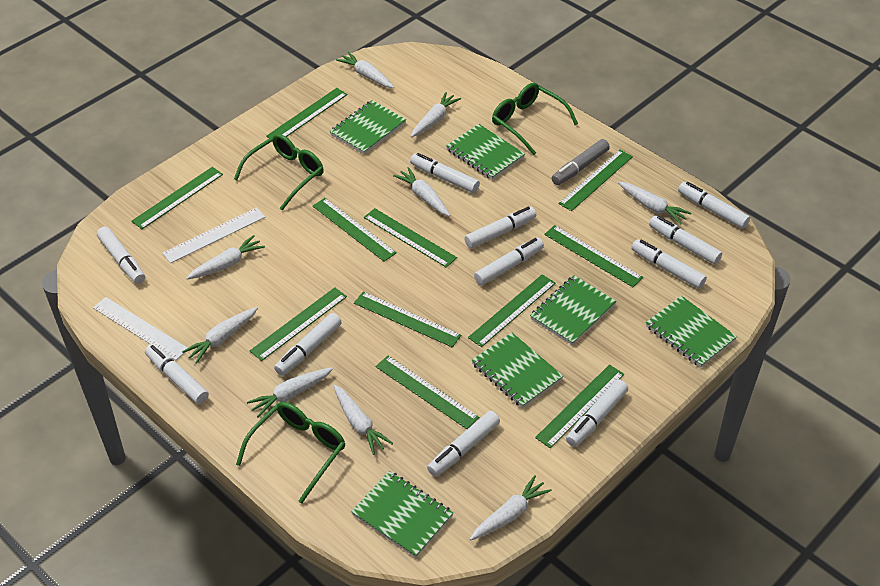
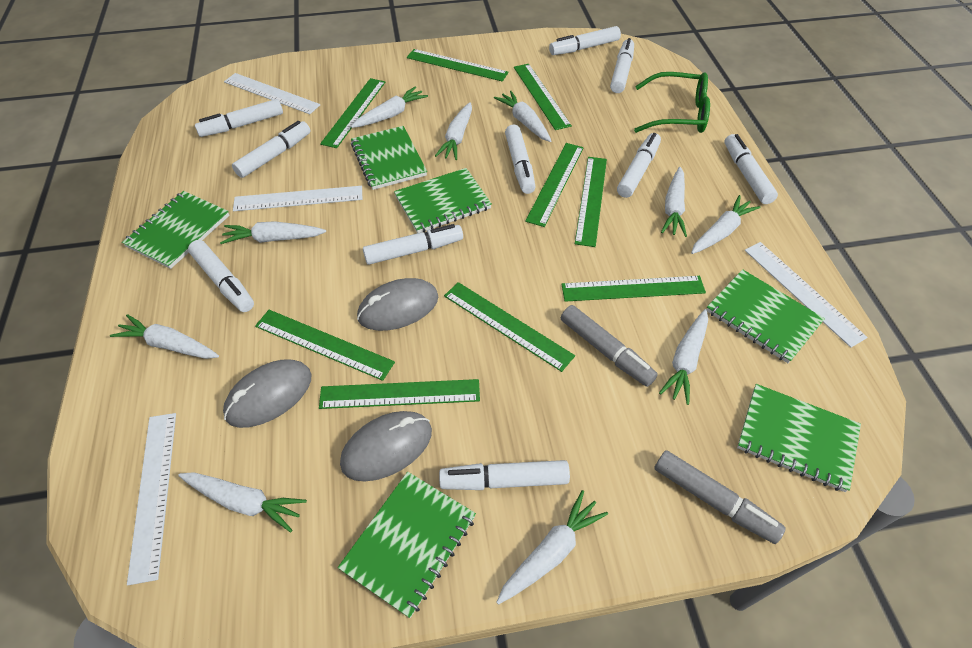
green glasses: [234,134,324,210] [236,402,346,504] [492,83,578,155] = 3 -> [634,72,710,133] = 1
green ruler: [131,167,223,229] [250,287,347,361] [266,88,347,138] [313,198,397,262] [354,291,461,347] [364,208,457,268] [376,356,479,429] [468,274,556,347] [535,364,624,448] [544,225,643,287] [558,150,633,211] = 11 -> [255,310,395,381] [319,379,480,409] [320,78,385,148] [407,49,509,81] [444,282,575,372] [514,64,572,130] [525,143,584,227] [561,276,706,302] [575,157,607,247] = 9
grey marker: [552,139,610,185] = 1 -> [561,305,658,387] [654,450,786,544] = 2
grey mouse: none = 0 -> [223,359,311,428] [340,411,432,481] [357,278,438,331] = 3
white carrot: [182,307,258,364] [186,235,265,279] [247,368,333,418] [334,385,393,455] [336,52,394,88] [393,167,450,217] [411,92,461,137] [470,475,552,540] [618,182,691,225] = 9 -> [110,314,219,359] [178,472,307,533] [220,221,326,244] [351,87,428,128] [435,102,472,160] [494,91,551,142] [496,490,608,605] [659,309,708,405] [661,167,687,237] [691,195,760,254] = 10
white marker: [97,227,145,284] [145,344,209,404] [274,313,341,376] [410,153,480,193] [427,411,500,477] [464,206,536,249] [474,238,544,286] [566,379,628,447] [631,239,707,289] [649,216,722,265] [678,182,750,229] = 11 -> [188,240,254,312] [195,99,283,137] [232,121,310,178] [363,224,463,265] [439,460,570,490] [505,125,535,194] [549,26,621,55] [610,38,634,93] [617,133,661,198] [724,134,778,204] = 10
white ruler: [93,297,187,360] [162,207,265,263] = 2 -> [127,413,176,585] [224,73,320,114] [233,186,362,211] [745,242,868,348] = 4

